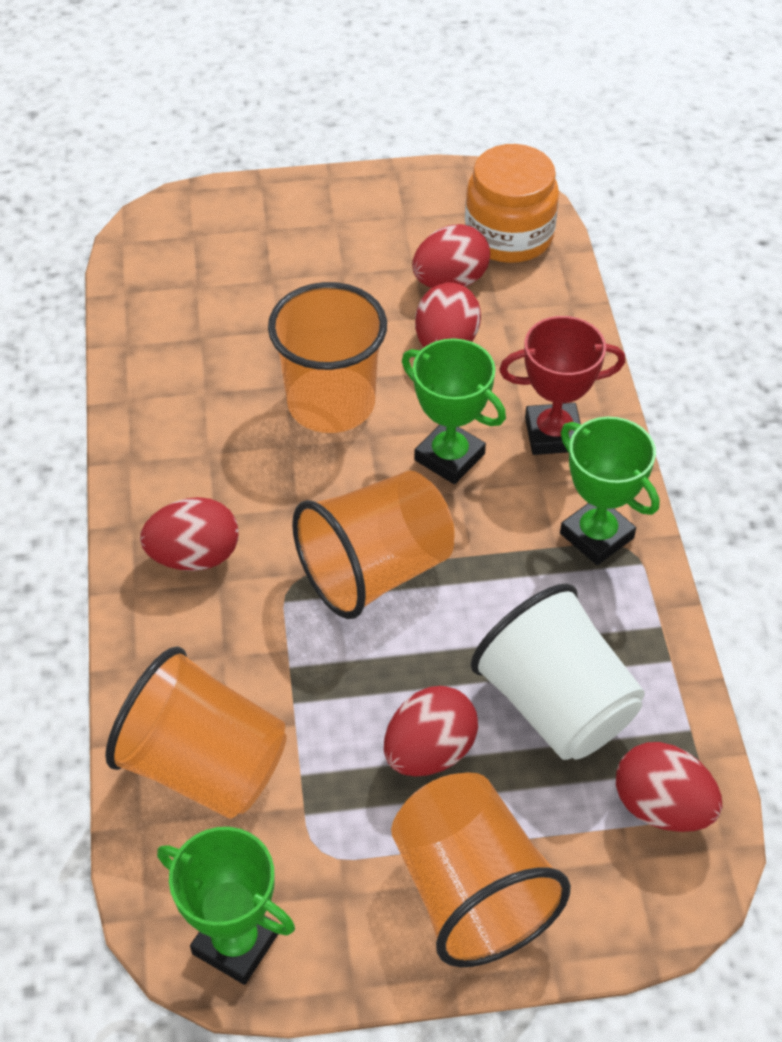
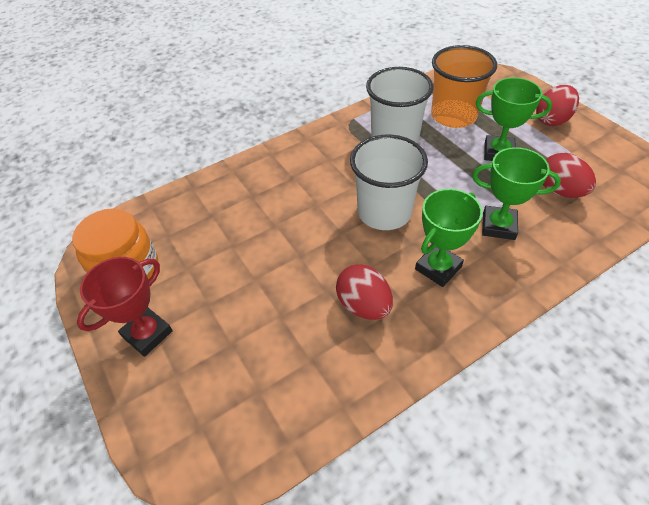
orange cup: [105,646,287,819] [268,282,387,433] [292,470,454,619] [391,772,571,967] = 4 -> [431,45,497,128] = 1
red egg: [140,497,239,571] [384,686,478,777] [412,224,490,288] [415,283,481,347] [616,742,723,832] = 5 -> [336,264,393,320] [536,85,579,126] [543,153,596,198] = 3
white cup: [471,584,645,760] = 1 -> [350,134,428,230] [366,67,433,143] = 2

